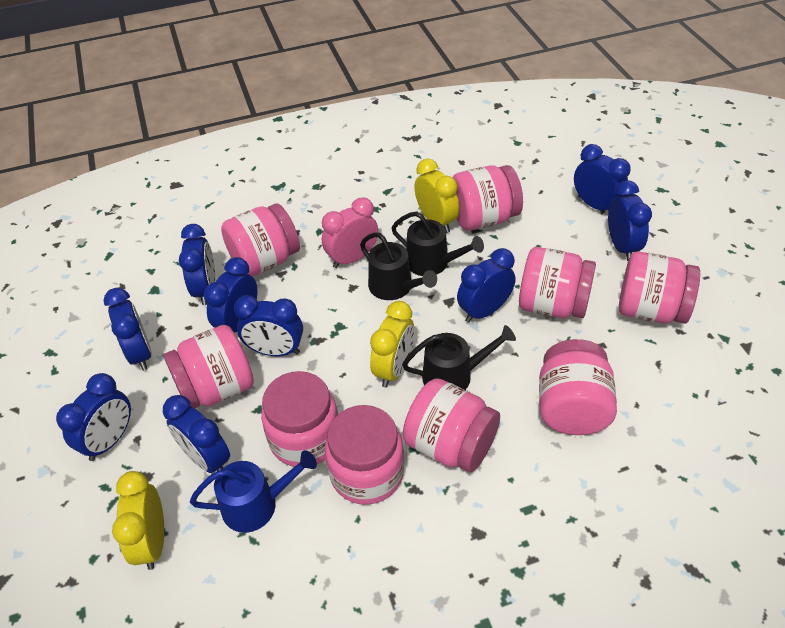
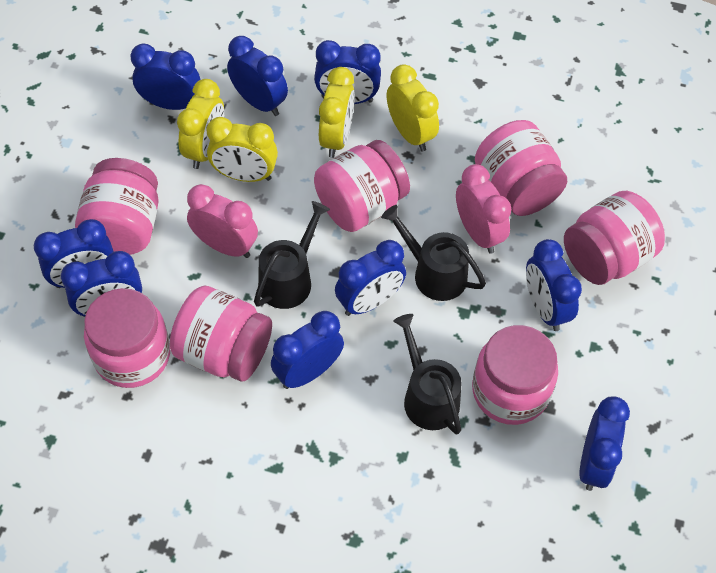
blue watering can: [190,450,317,533] = 1 -> none = 0
pink clock: [322,198,378,268] = 1 -> [187,184,258,258] [456,164,511,254] = 2
pink jar: [163,325,254,408] [221,203,300,277] [261,371,338,467] [325,405,404,505] [403,378,500,473] [452,165,523,231] [519,247,596,318] [539,339,617,435] [619,251,700,324] = 9 -> [75,158,159,255] [84,288,170,388] [170,286,272,381] [314,140,410,232] [472,325,558,425] [475,120,567,216] [564,191,665,285] = 7
yellow clock: [112,471,164,570] [370,301,414,388] [414,159,459,233] = 3 -> [177,79,224,169] [207,117,278,182] [319,67,355,158] [387,64,439,151] = 4

